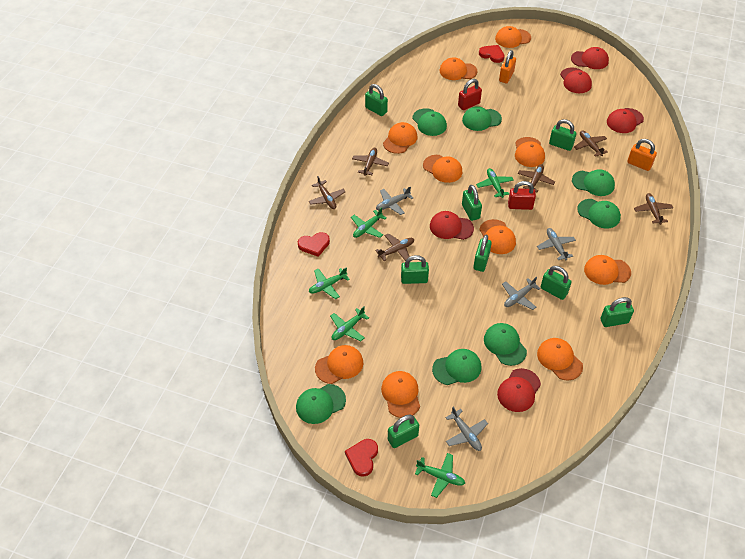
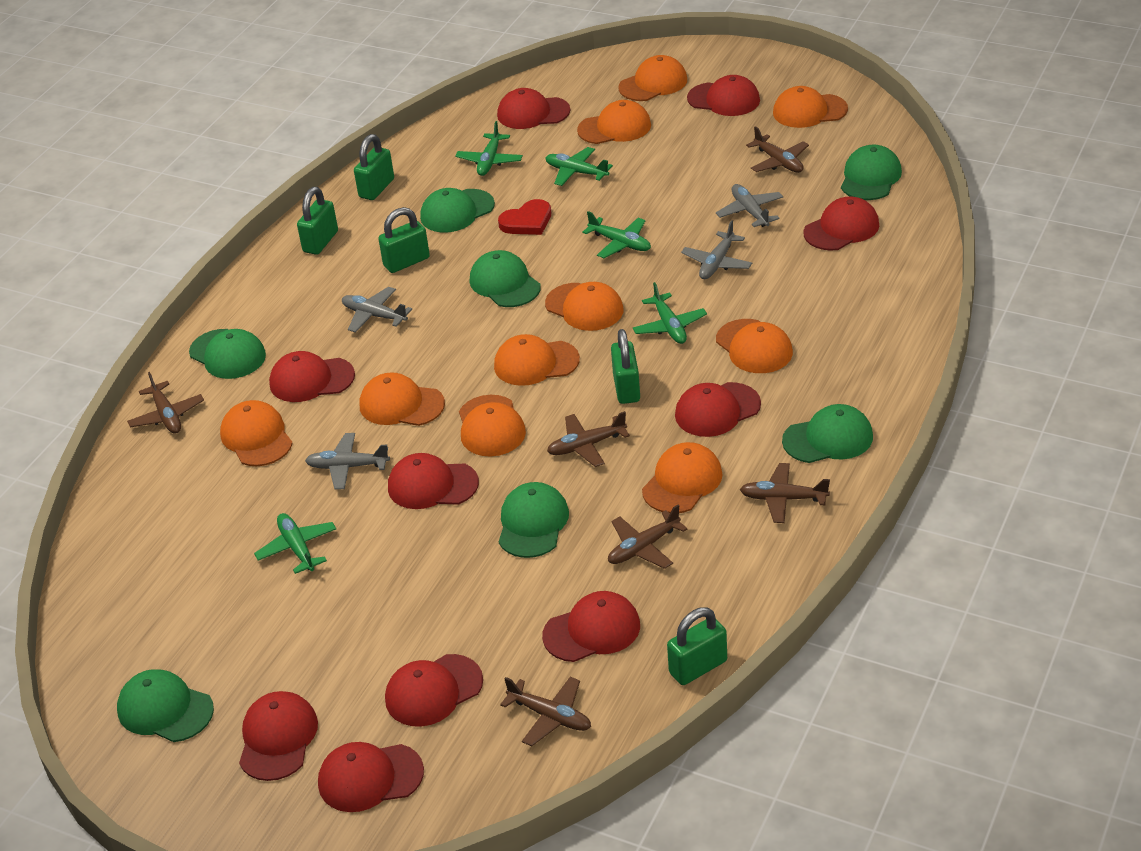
green padlock: [365,84,388,116] [388,415,419,448] [401,255,429,284] [462,185,482,221] [473,235,492,272] [540,266,571,300] [549,119,577,151] [600,297,634,327] = 8 -> [297,187,338,255] [354,134,394,200] [378,207,430,273] [611,329,640,404] [667,608,727,685] = 5
orange padlock: [499,50,516,83] [627,139,657,171] = 2 -> none = 0
red cap: [430,211,474,240] [497,368,541,412] [560,67,592,93] [571,47,609,69] [607,108,644,133] = 5 -> [239,691,318,781] [269,351,355,402] [318,742,424,812] [385,654,483,726] [388,453,479,509] [497,88,570,129] [542,591,640,662] [675,382,761,437] [687,75,760,116] [804,197,879,251] = 10
red heart: [298,232,330,257] [345,439,378,477] [479,45,505,63] = 3 -> [498,199,551,235] = 1
red padlock: [458,79,482,110] [508,181,536,210] = 2 -> none = 0

